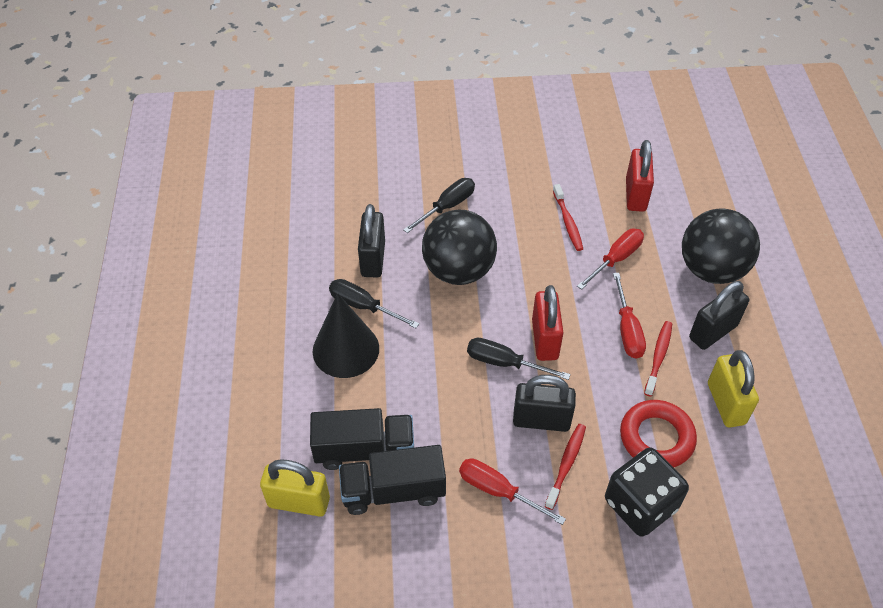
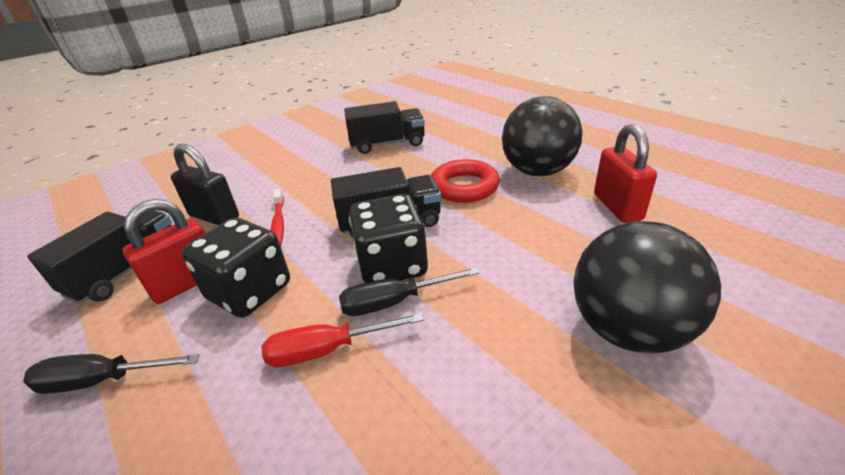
black cone: [313,293,379,378] = 1 -> none = 0
black dice: [605,447,689,537] = 1 -> [182,217,290,318] [349,194,428,283] = 2
black padlock: [358,204,385,277] [513,375,576,432] [689,281,749,350] = 3 -> [171,144,239,225] = 1
black screwdriver: [329,279,419,328] [403,178,475,233] [467,338,571,380] = 3 -> [23,354,199,394] [339,267,480,316] = 2
black truck: [310,408,414,470] [339,445,446,515] = 2 -> [27,211,172,304] [331,167,441,239] [344,101,425,154] = 3
red screwdriver: [459,458,566,525] [577,229,644,290] [613,273,646,359] = 3 -> [261,313,424,367] = 1
red toothbrush: [545,424,586,510] [553,184,583,251] [644,321,672,396] = 3 -> [270,189,284,246] = 1
yellow padlock: [260,459,330,517] [708,350,759,428] = 2 -> none = 0

